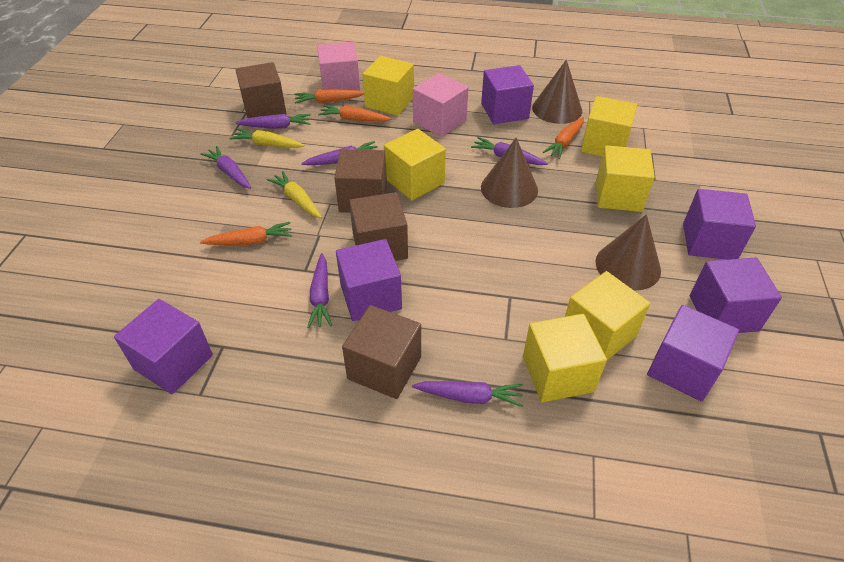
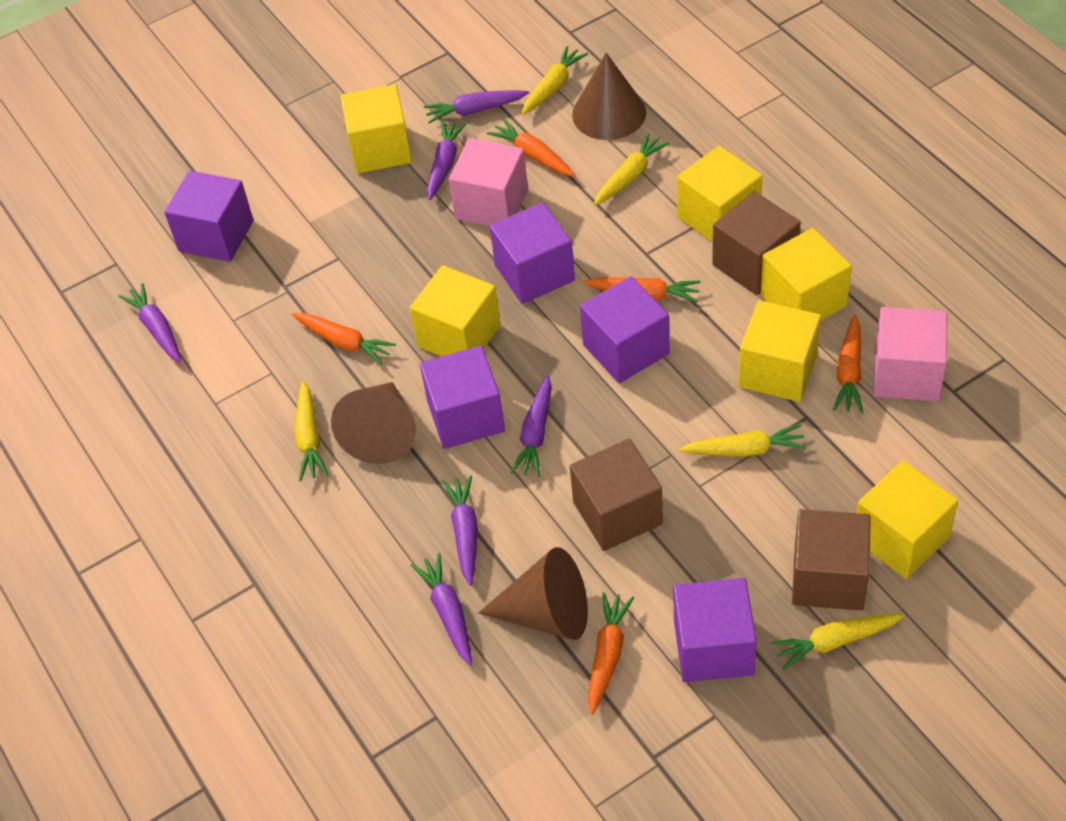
brown cube: [235,62,287,118] [334,149,387,213] [342,305,421,399] [349,192,408,261] = 4 -> [570,439,663,551] [712,191,801,295] [792,509,871,610] = 3
orange carrot: [200,222,292,245] [294,88,364,104] [318,105,391,122] [543,117,584,159] = 4 -> [291,313,396,365] [487,119,575,176] [583,277,701,303] [588,592,634,715] [833,315,863,413] = 5
purple cube: [114,299,213,394] [336,239,402,321] [481,65,534,124] [647,305,739,402] [683,189,756,260] [690,257,782,333] = 6 -> [164,171,254,262] [420,346,505,449] [490,202,575,304] [580,276,670,383] [673,578,757,682] = 5
yellow carrot: [230,128,305,148] [267,171,322,218] = 2 -> [295,381,329,481] [521,46,588,115] [594,133,670,206] [679,424,807,457] [771,614,904,670] = 5

